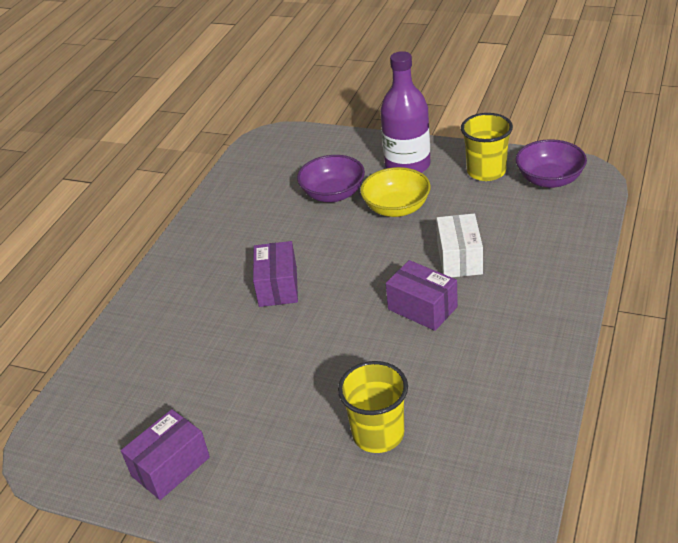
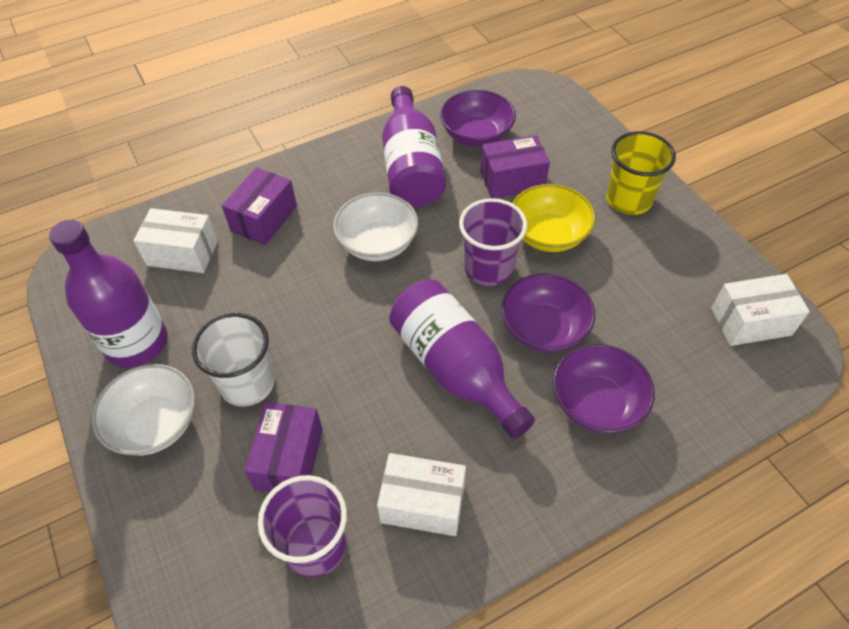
purple bottle: [380,51,430,173] = 1 -> [49,220,168,368] [382,86,446,207] [389,280,535,439] = 3
purple bowl: [297,155,365,202] [516,139,587,188] = 2 -> [440,90,516,147] [501,273,595,353] [553,344,655,434] = 3
purple cup: none = 0 -> [258,475,347,578] [459,198,527,286] = 2
white bowl: none = 0 -> [91,364,195,455] [333,192,418,261] = 2
white box: [436,214,483,277] = 1 -> [133,208,218,273] [377,453,466,536] [711,274,810,346] = 3
white cup: none = 0 -> [192,313,275,407] = 1
yellow cup: [338,361,408,453] [461,113,513,181] = 2 -> [606,131,676,215] = 1

